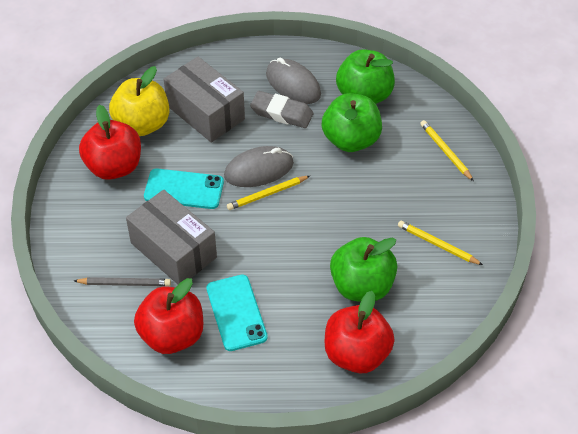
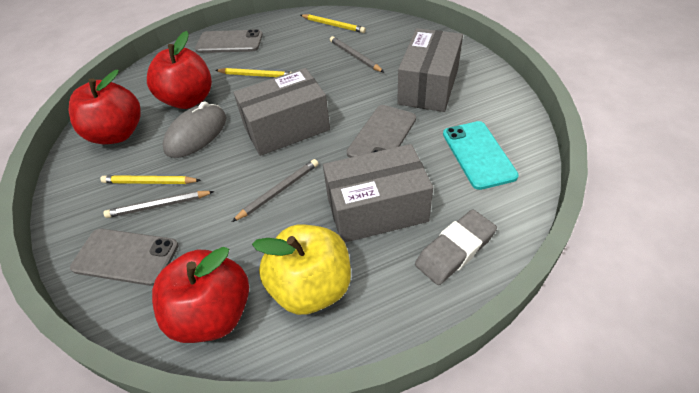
green apple: [322,93,382,152] [330,237,397,302] [336,49,395,104] = 3 -> none = 0
grey box: [126,189,217,284] [164,56,245,143] = 2 -> [233,68,330,156] [323,144,433,242] [397,28,463,112] = 3
grey mouse: [224,146,294,187] [266,58,321,104] = 2 -> [163,101,226,158] = 1
grey pencil: [74,277,171,286] = 1 -> [104,191,215,218] [232,159,319,222] [330,36,384,72] = 3
grey phone: none = 0 -> [70,229,179,286] [195,29,263,53] [347,105,416,158] = 3
turquoise phone: [144,168,224,209] [206,275,268,351] = 2 -> [443,121,519,190] = 1

